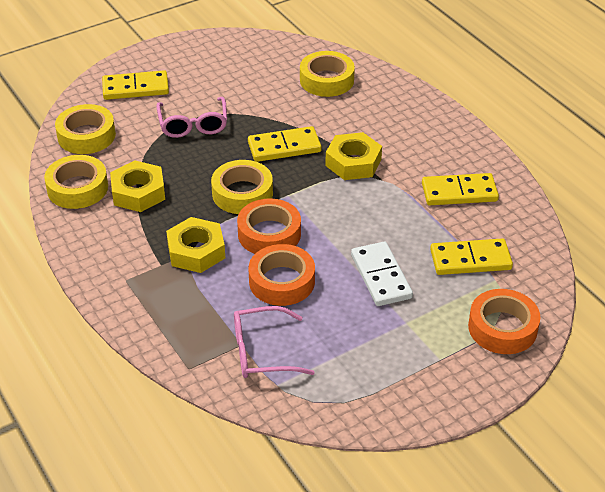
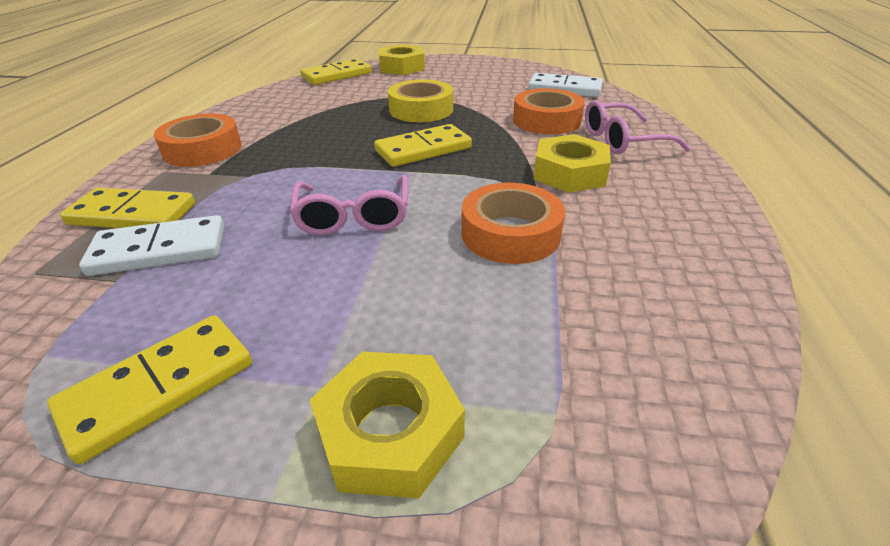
white domino: [351,242,413,306] = 1 -> [79,215,224,276] [528,73,603,97] = 2
yellow tape: [44,155,108,209] [55,104,116,154] [211,160,273,214] [300,51,355,97] = 4 -> [388,80,453,122] = 1

